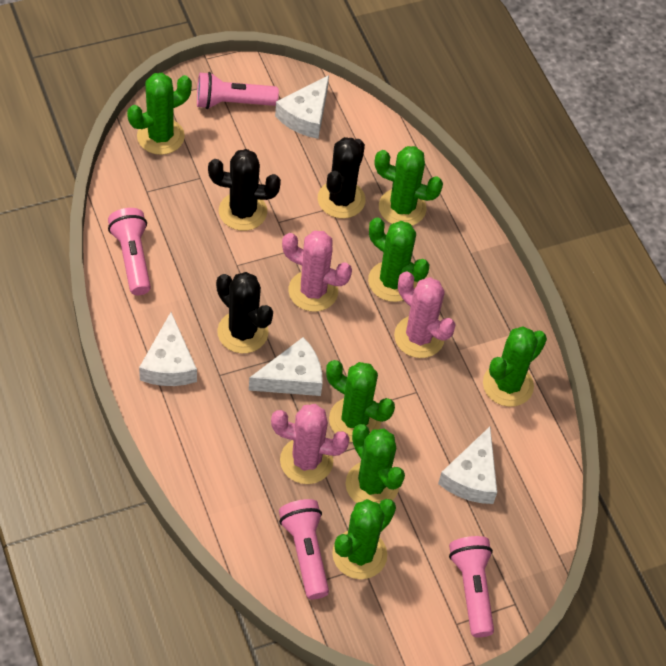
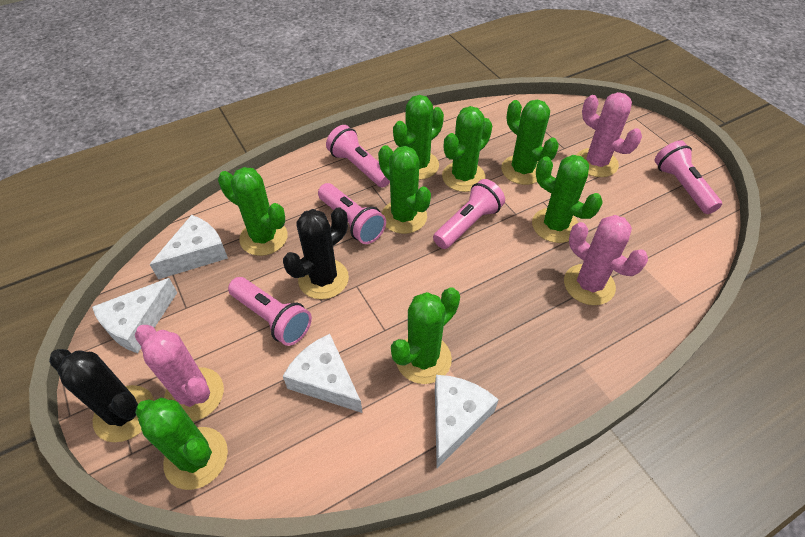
black cactus: [208,149,281,231] [216,272,273,353] [318,137,366,219] = 3 -> [49,349,154,442] [283,207,349,299] = 2
green cactus: [127,73,192,155] [326,360,395,442] [332,499,396,579] [346,424,405,504] [368,218,429,302] [375,146,443,226] [483,326,547,407] = 7 -> [135,398,228,490] [218,167,287,256] [378,145,431,234] [391,287,460,384] [393,95,444,180] [442,106,492,192] [501,99,559,185] [532,155,603,243] = 8
pink flashlight: [108,208,151,295] [197,72,279,109] [279,499,329,599] [449,536,494,637] = 4 -> [228,277,312,346] [318,183,386,244] [326,125,390,187] [433,179,505,249] [655,141,722,214] = 5

